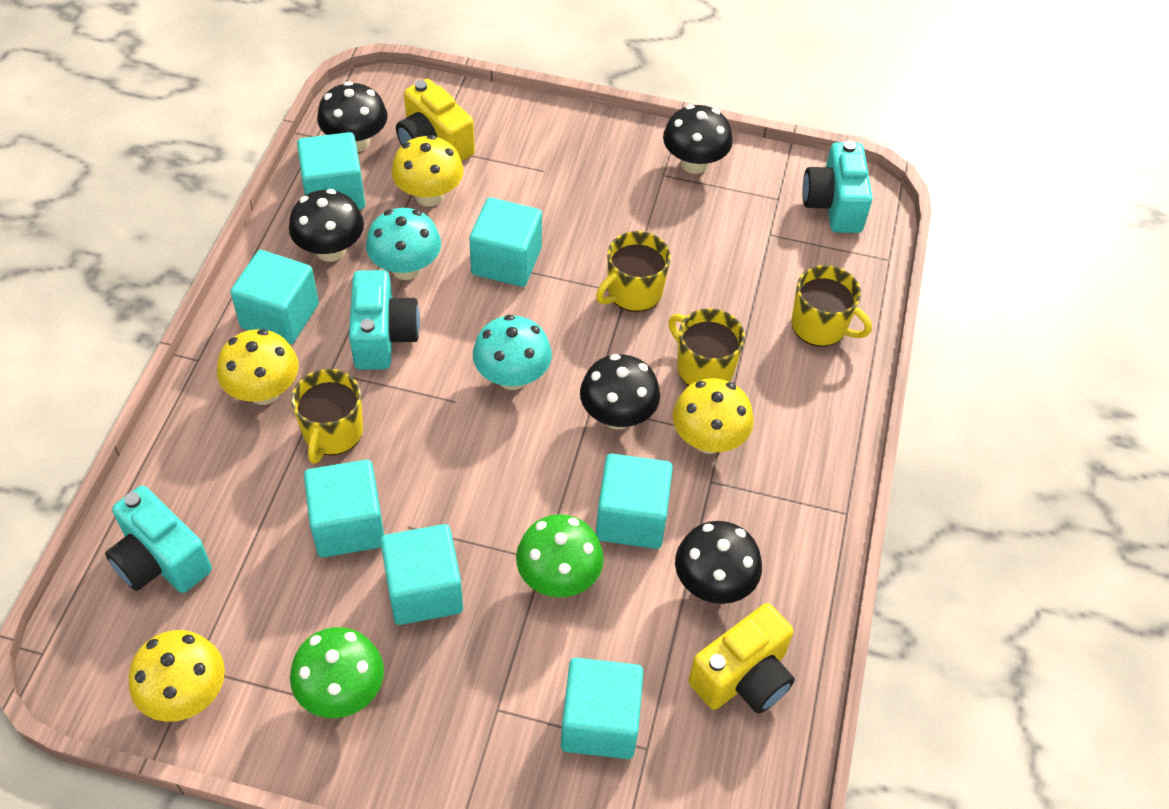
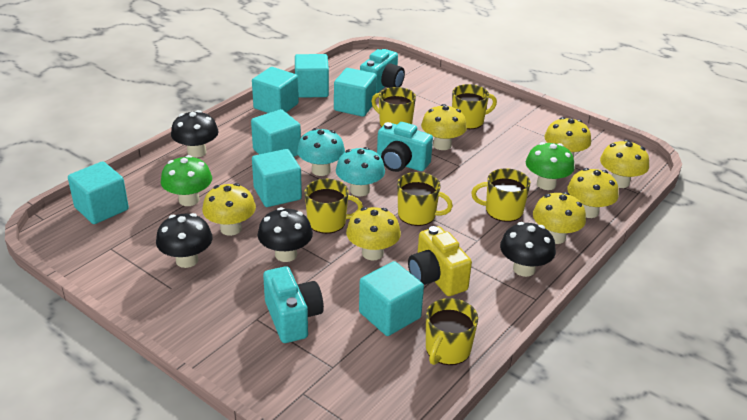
black mushroom: [289,189,364,262] [317,81,388,152] [580,354,660,430] [663,104,733,174] [675,521,762,604] = 5 -> [156,213,213,268] [171,110,218,158] [258,207,313,262] [500,222,556,277] = 4
yellow camera: [396,79,475,161] [688,603,795,713] = 2 -> [408,226,472,296] = 1
yellow mug: [291,369,363,464] [596,231,671,312] [668,308,745,386] [791,265,872,347] = 4 -> [305,179,363,234] [371,87,416,127] [397,172,453,226] [426,298,478,365] [452,84,497,129] [471,168,531,222] = 6
yellow mushroom: [129,630,225,722] [217,329,299,405] [392,135,464,206] [672,378,754,454] = 4 -> [202,183,256,236] [346,207,401,260] [421,104,467,150] [533,192,586,244] [544,117,591,158] [567,168,619,218] [600,140,649,188] = 7

